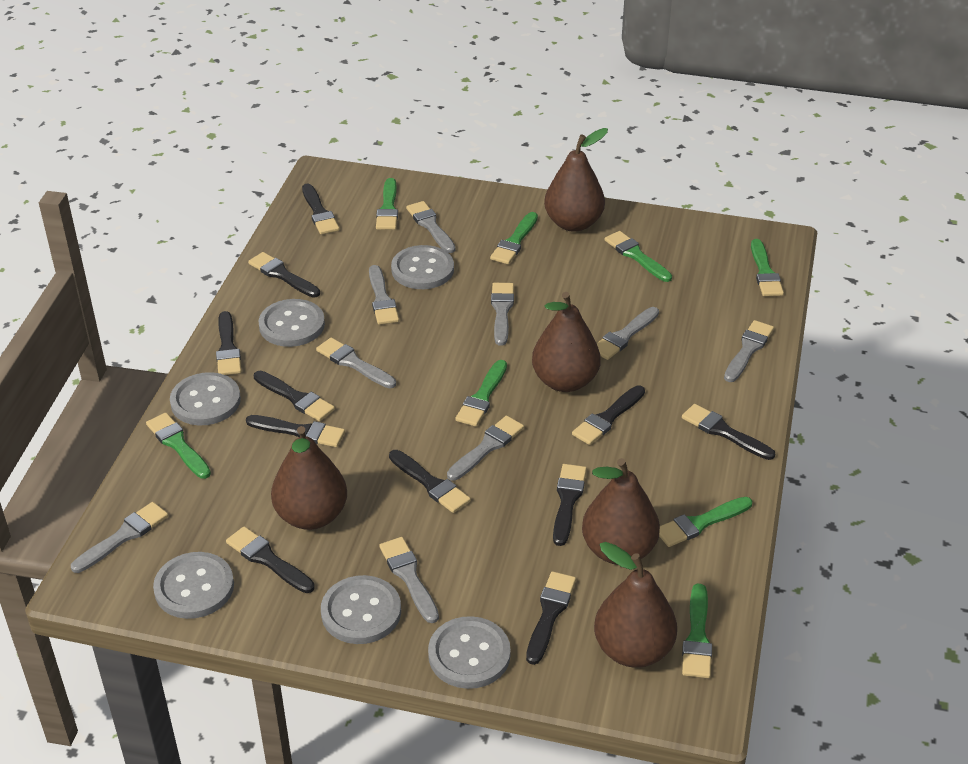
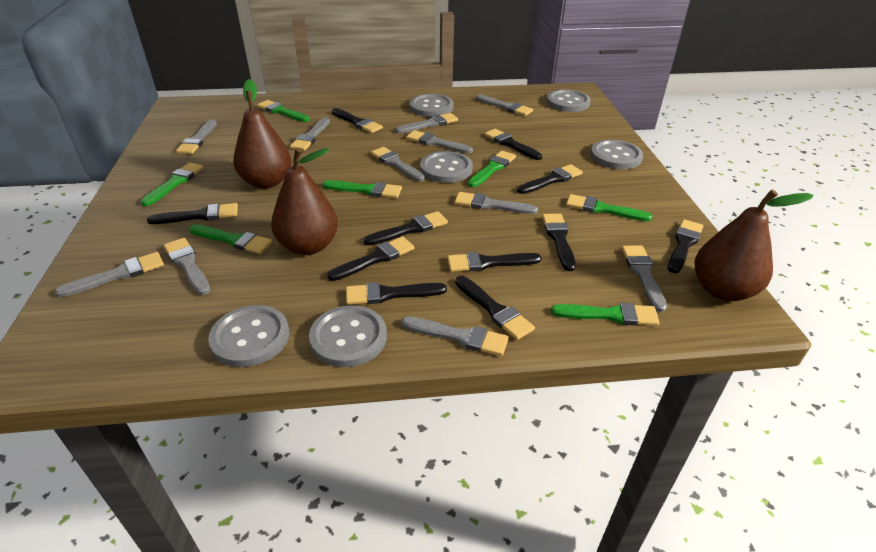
brown pear: [271,426,347,530] [532,292,601,392] [544,128,608,232] [582,458,660,565] [594,542,677,668] = 5 -> [233,79,291,189] [271,148,338,255] [694,189,813,301] = 3
green brush: [146,413,211,479] [376,178,398,230] [455,360,507,427] [490,212,538,264] [605,231,672,282] [659,497,752,547] [682,583,712,678] [751,239,784,296] = 8 -> [141,162,204,206] [190,224,272,254] [257,100,310,122] [323,180,402,198] [468,151,516,187] [551,303,660,326] [566,194,652,221] = 7
grey brush: [71,502,168,573] [316,338,396,388] [369,265,399,325] [379,537,439,623] [406,201,456,253] [447,416,524,481] [491,283,514,346] [597,307,659,360] [724,320,774,382] = 9 -> [55,252,164,297] [164,238,210,295] [176,119,217,154] [290,117,330,151] [371,147,425,182] [395,113,458,133] [401,316,509,356] [406,130,473,153] [455,192,538,214] [476,95,533,116] [622,245,667,312] = 11

